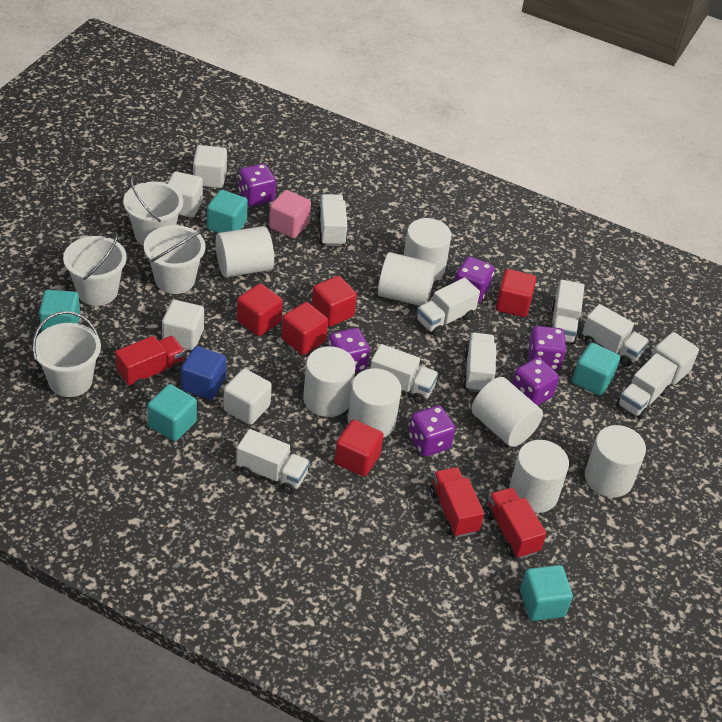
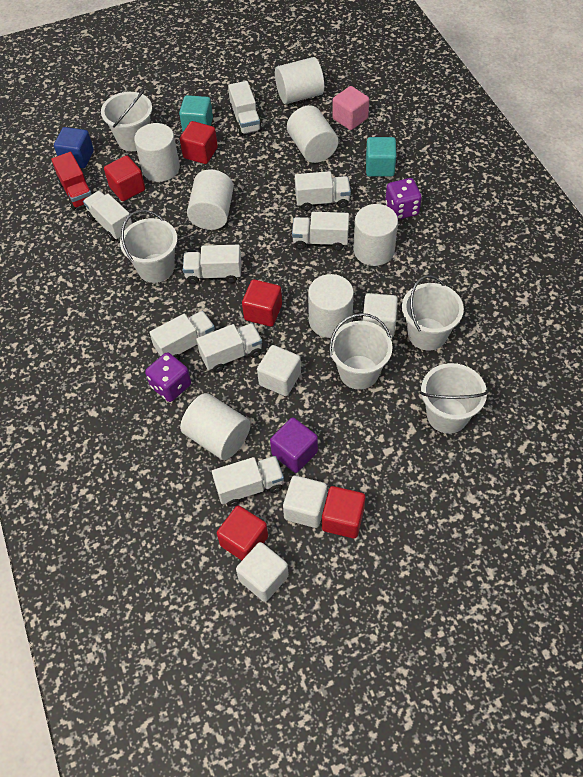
purple cube: none = 0 -> [270,417,318,473] = 1
purple dice: [239,164,276,206] [328,328,370,372] [409,405,455,457] [455,256,494,303] [512,357,559,406] [528,326,566,371] = 6 -> [145,353,191,402] [385,178,422,220] = 2
red truck: [115,336,185,389] [430,467,484,537] [485,487,547,559] = 3 -> [51,152,93,210] = 1
turquoise cube: [39,290,80,332] [147,384,197,441] [207,190,248,233] [520,565,573,621] [572,343,620,396] = 5 -> [179,95,213,132] [366,137,397,177] = 2
white bucket: [33,311,101,397] [63,232,127,306] [123,176,183,246] [144,225,205,294] = 4 -> [101,89,152,151] [120,210,178,283] [329,313,393,390] [402,275,464,351] [420,363,489,434] = 5
white cube: [162,300,204,350] [167,172,203,218] [193,145,227,188] [223,369,272,425] [651,332,699,385] = 5 -> [236,542,289,602] [257,345,301,396] [283,476,327,528] [363,293,398,338] = 4
white cylinder: [216,226,274,277] [303,346,355,417] [348,368,402,438] [378,252,436,306] [404,218,452,281] [472,377,543,447] [509,440,569,513] [585,425,646,497] = 8 -> [134,123,180,182] [180,393,251,460] [187,169,234,230] [275,57,324,104] [287,105,338,163] [308,274,354,338] [353,204,398,266] = 7

